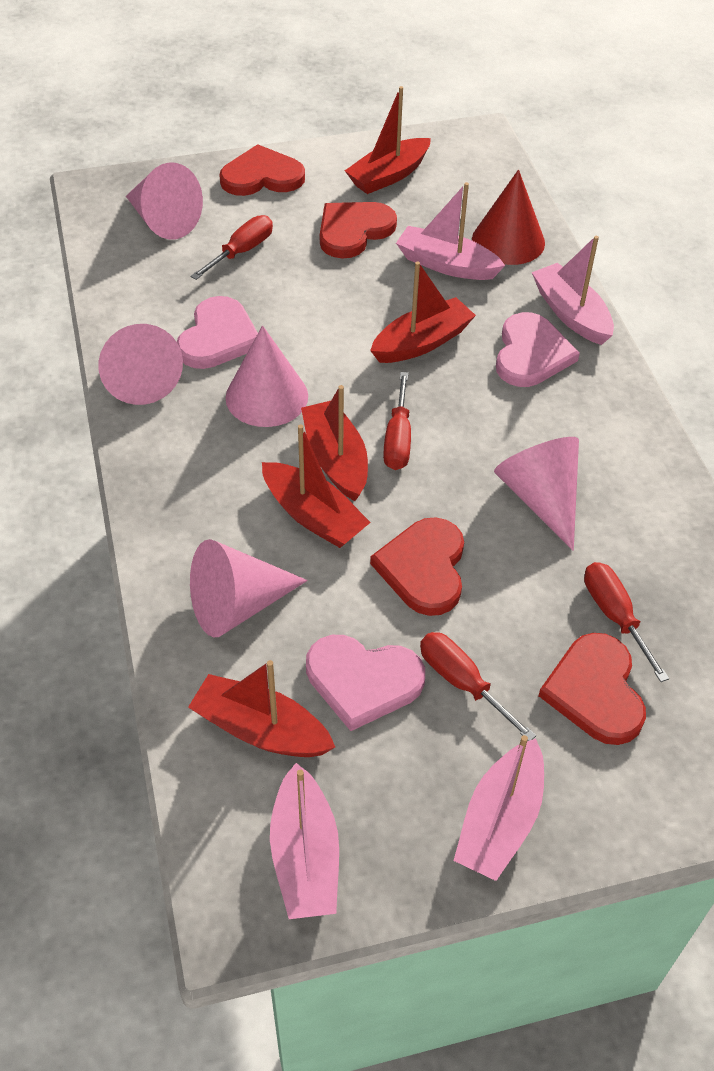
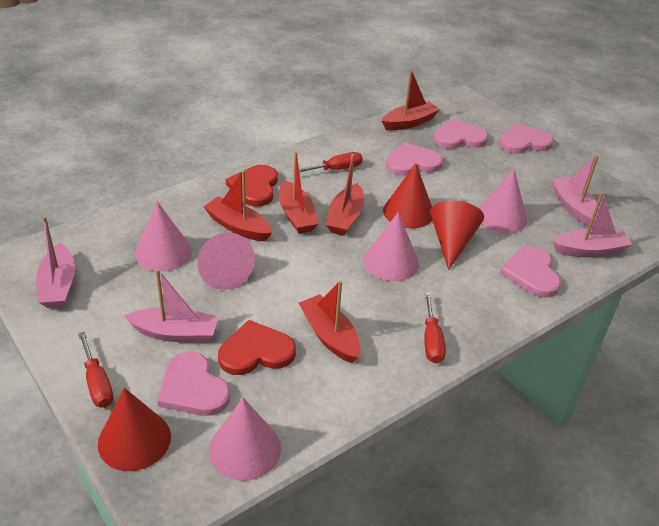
pink heart: [177,296,258,369] [306,635,425,731] [496,312,580,387] = 3 -> [157,352,230,416] [386,142,443,176] [433,119,488,149] [499,123,554,154] [500,246,561,298] = 5
red cone: [472,170,545,265] = 1 -> [98,388,171,471] [383,164,432,229] [430,201,484,270] = 3
red heart: [219,144,305,196] [320,202,397,259] [370,517,464,616] [539,633,646,745] = 4 -> [218,320,296,375] [226,165,278,207] = 2
red screwdriver: [190,215,273,280] [383,372,411,470] [420,632,536,741] [584,562,669,682] = 4 -> [78,332,114,408] [293,152,363,172] [424,292,446,364] = 3

